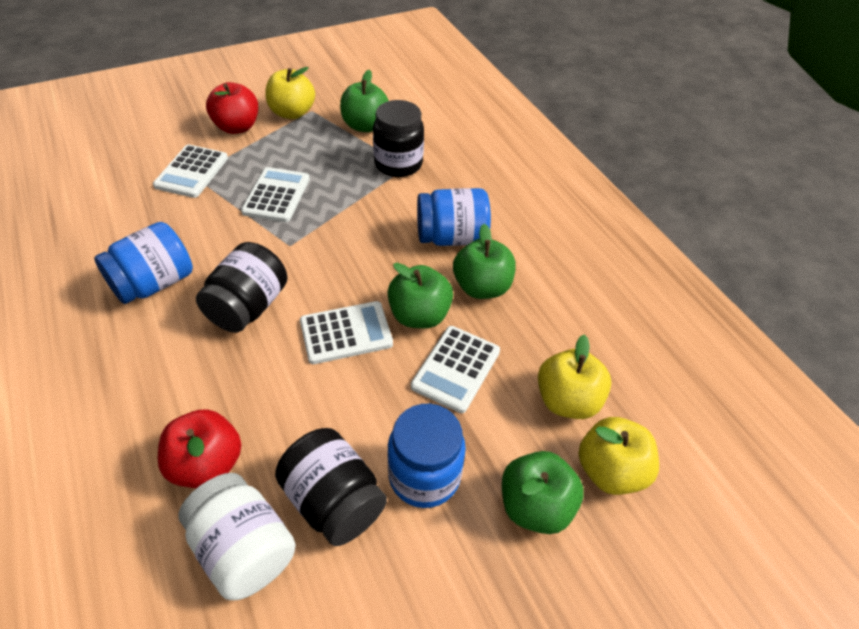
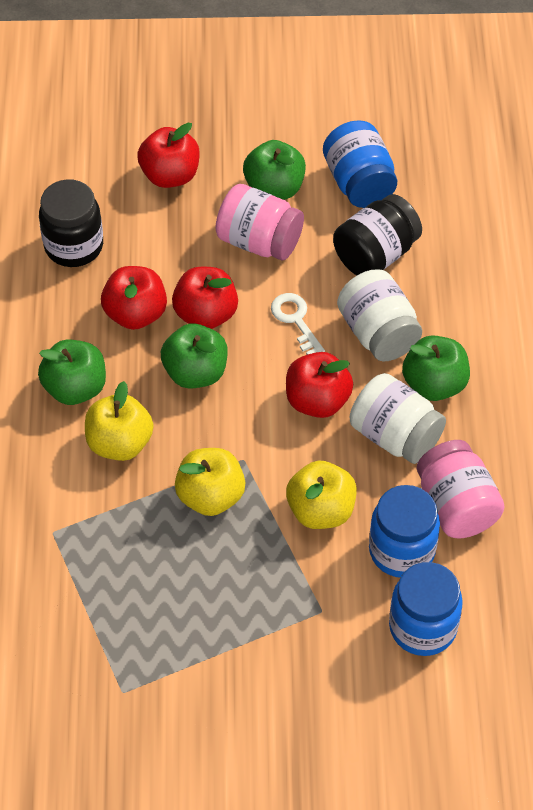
black jar: [196,242,287,333] [275,428,387,546] [373,100,424,177] = 3 -> [39,179,103,267] [333,194,422,276] = 2
pink jar: none = 0 -> [216,184,304,260] [417,440,505,539] = 2
red apple: [158,410,242,488] [206,82,258,134] = 2 -> [101,266,167,330] [137,123,200,188] [172,267,238,329] [286,352,353,418] = 4
white calculator: [153,144,228,198] [241,167,310,222] [300,301,393,364] [411,326,500,413] = 4 -> none = 0
white jar: [179,473,296,600] = 1 -> [337,269,422,361] [350,373,446,464] = 2
white key: none = 0 -> [271,293,325,355] = 1

